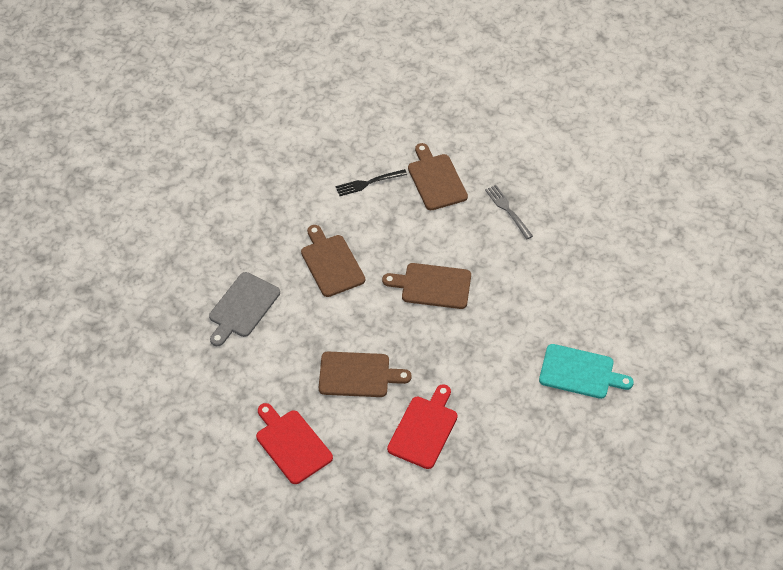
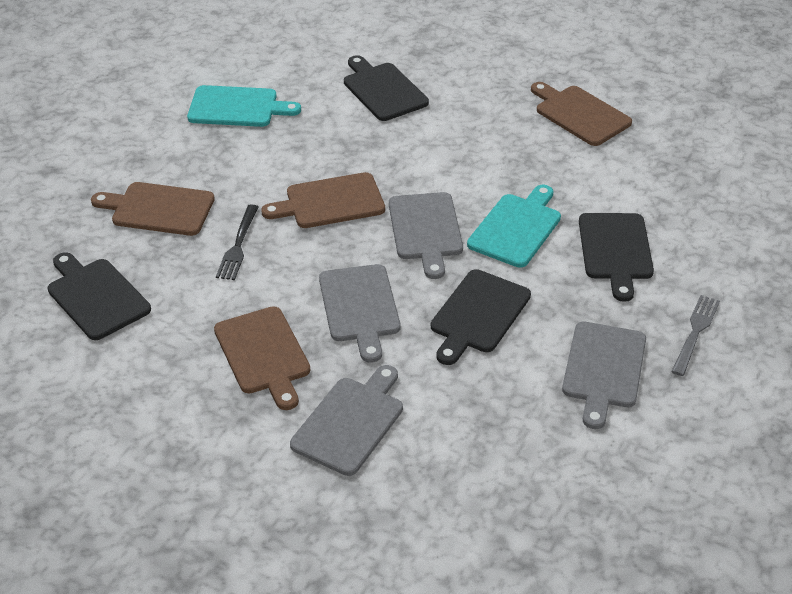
black cutting board: none = 0 -> [48,252,151,340] [344,55,429,121] [431,269,531,365] [579,213,654,302] = 4
grey cutting board: [209,272,280,346] = 1 -> [290,365,403,476] [319,264,400,363] [389,192,463,279] [562,322,646,429] = 4
red cutting board: [256,403,333,484] [387,384,457,469] = 2 -> none = 0
turquoise cutting board: [539,344,634,399] = 1 -> [187,85,301,127] [467,185,561,268] = 2

